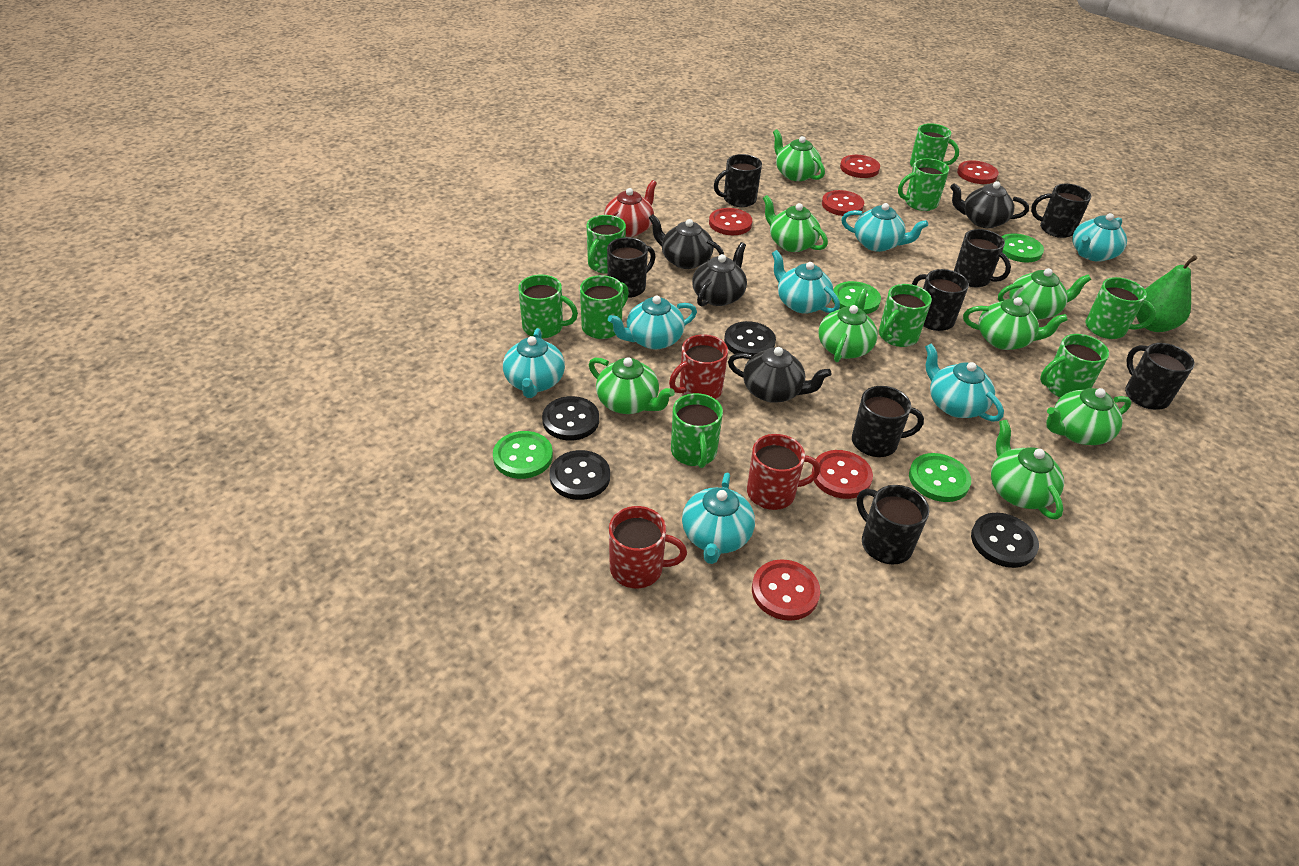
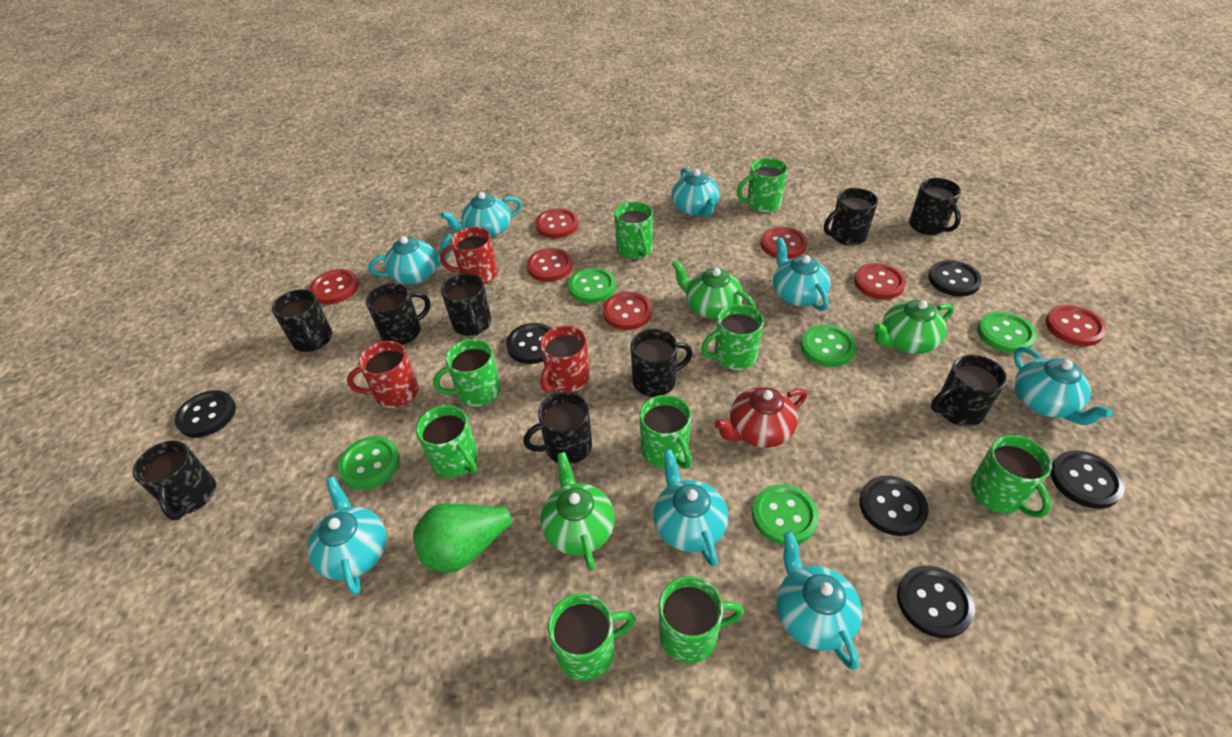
black button: [542,396,599,441] [549,450,610,500] [724,321,776,356] [971,513,1039,568] = 4 -> [175,390,236,438] [506,323,552,364] [859,475,929,536] [897,566,975,638] [928,260,982,297] [1050,450,1125,509] = 6
black mug: [607,237,655,298] [714,154,762,207] [852,386,924,457] [857,485,929,564] [912,269,969,331] [954,229,1011,287] [1031,184,1091,238] [1125,343,1195,410] = 8 -> [133,441,216,521] [272,289,332,352] [366,283,430,345] [441,273,492,336] [523,392,592,464] [631,329,692,397] [824,188,878,246] [909,178,961,235] [931,355,1007,427] = 9
black teapot: [649,214,724,269] [692,242,747,307] [728,347,831,403] [950,181,1029,228] = 4 -> none = 0
green button: [493,431,553,479] [832,281,881,314] [909,453,971,502] [1001,233,1044,263] = 4 -> [338,436,400,490] [568,267,616,303] [752,484,819,545] [801,324,856,367] [977,311,1037,353] = 5
green teapot: [589,357,675,414] [763,195,828,252] [773,129,825,181] [818,288,878,362] [963,297,1068,350] [991,420,1064,520] [998,268,1091,320] [1047,388,1131,445] = 8 -> [541,452,615,571] [672,260,756,319] [874,300,954,354] = 3
red button: [709,208,752,235] [752,559,820,621] [812,450,873,499] [822,190,864,216] [840,155,880,178] [957,160,999,184] = 6 -> [309,269,359,304] [527,248,573,282] [535,208,579,238] [603,292,652,330] [761,227,808,259] [854,263,906,300] [1045,305,1107,346] = 7
turquoise teapot: [503,328,565,398] [608,296,697,349] [682,473,755,564] [772,250,840,314] [841,203,928,252] [925,343,1004,422] [1072,213,1127,262] = 7 -> [308,477,386,595] [369,234,453,285] [441,192,522,238] [653,449,728,567] [672,168,720,217] [773,237,831,311] [776,531,862,670] [1014,347,1112,425] = 8

